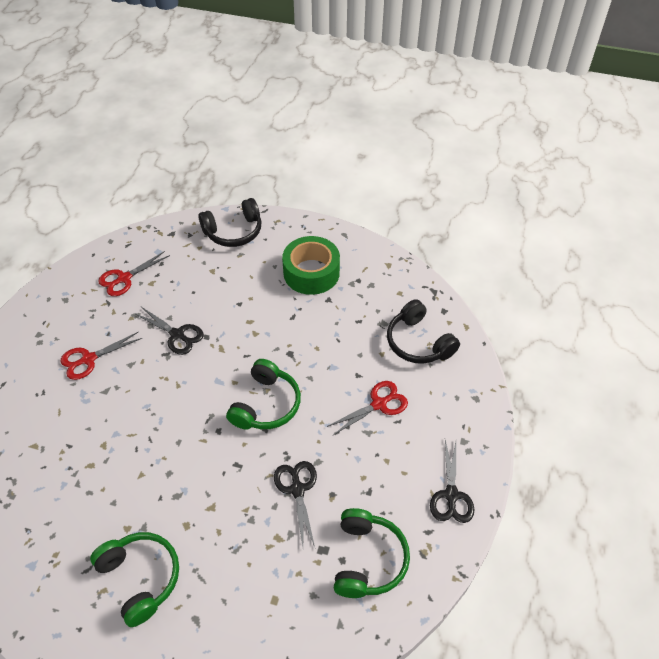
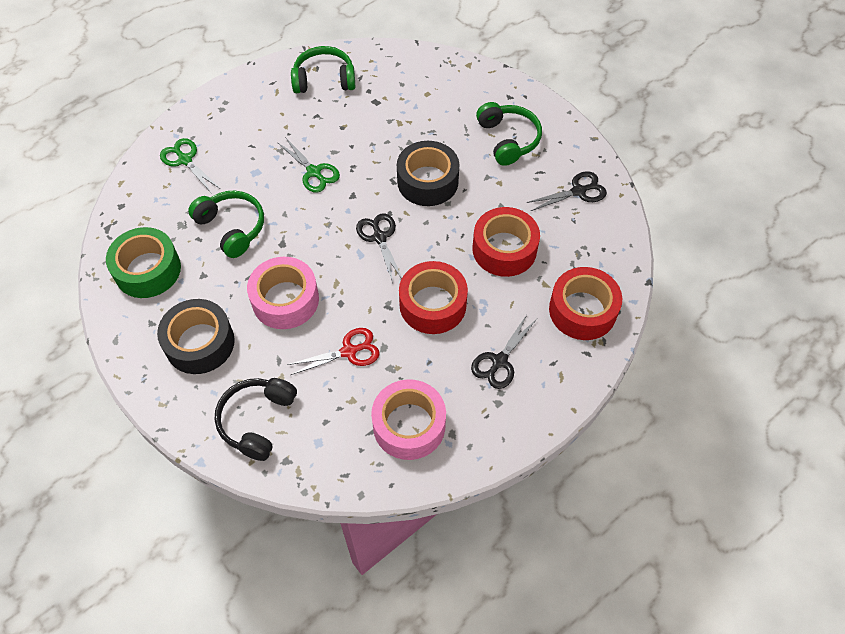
black headphones: [198,198,262,247] [387,299,460,364] = 2 -> [215,378,297,461] = 1
black tape: none = 0 -> [157,299,235,374] [397,141,460,206] = 2
green scissors: none = 0 -> [160,138,220,194] [277,137,340,193] = 2
pink tape: none = 0 -> [247,257,319,329] [371,379,446,460] = 2
red scissors: [61,332,142,380] [98,251,170,296] [327,381,408,435] = 3 -> [287,328,379,375] = 1
red tape: none = 0 -> [399,261,468,334] [473,207,540,277] [549,267,622,340] = 3

